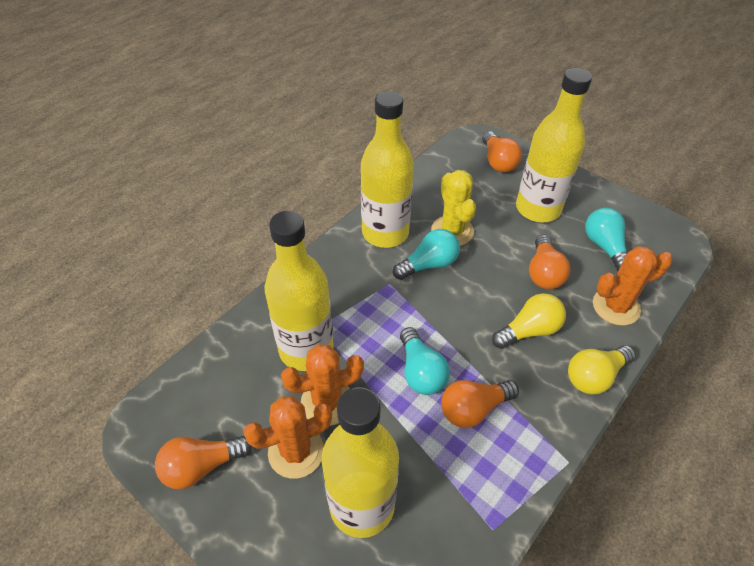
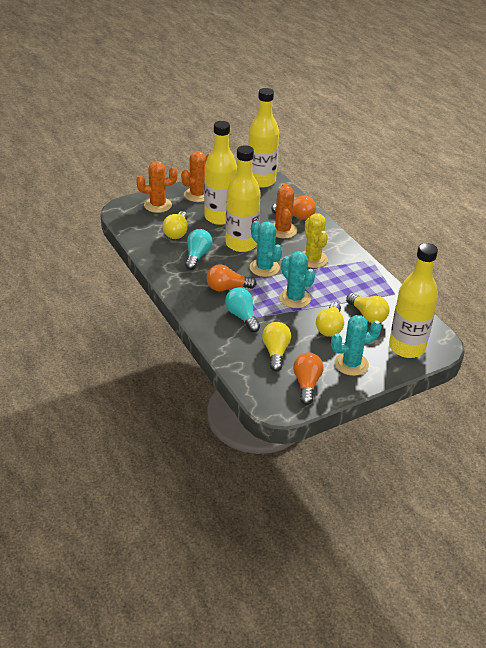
orange light bulb: [155,436,252,489] [441,380,519,428] [482,131,522,173] [529,234,570,289] = 4 -> [206,264,257,291] [271,196,316,220] [293,352,323,405] = 3
turquoise cactus: none = 0 -> [250,221,282,277] [279,251,315,308] [331,315,382,376] = 3
turquoise light bulb: [393,229,460,280] [400,327,450,395] [585,208,627,271] = 3 -> [185,229,213,270] [225,288,260,332] = 2
yellow light bulb: [492,293,566,349] [568,345,636,394] = 2 -> [163,211,188,239] [262,322,291,371] [316,302,344,337] [346,293,390,323] = 4

